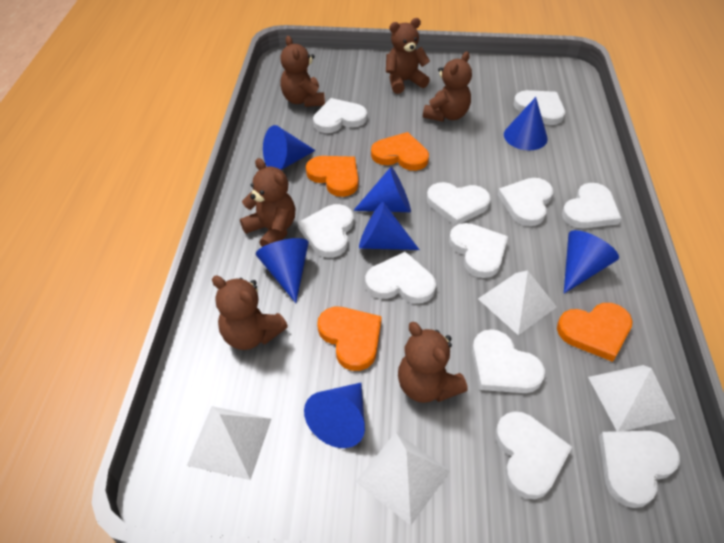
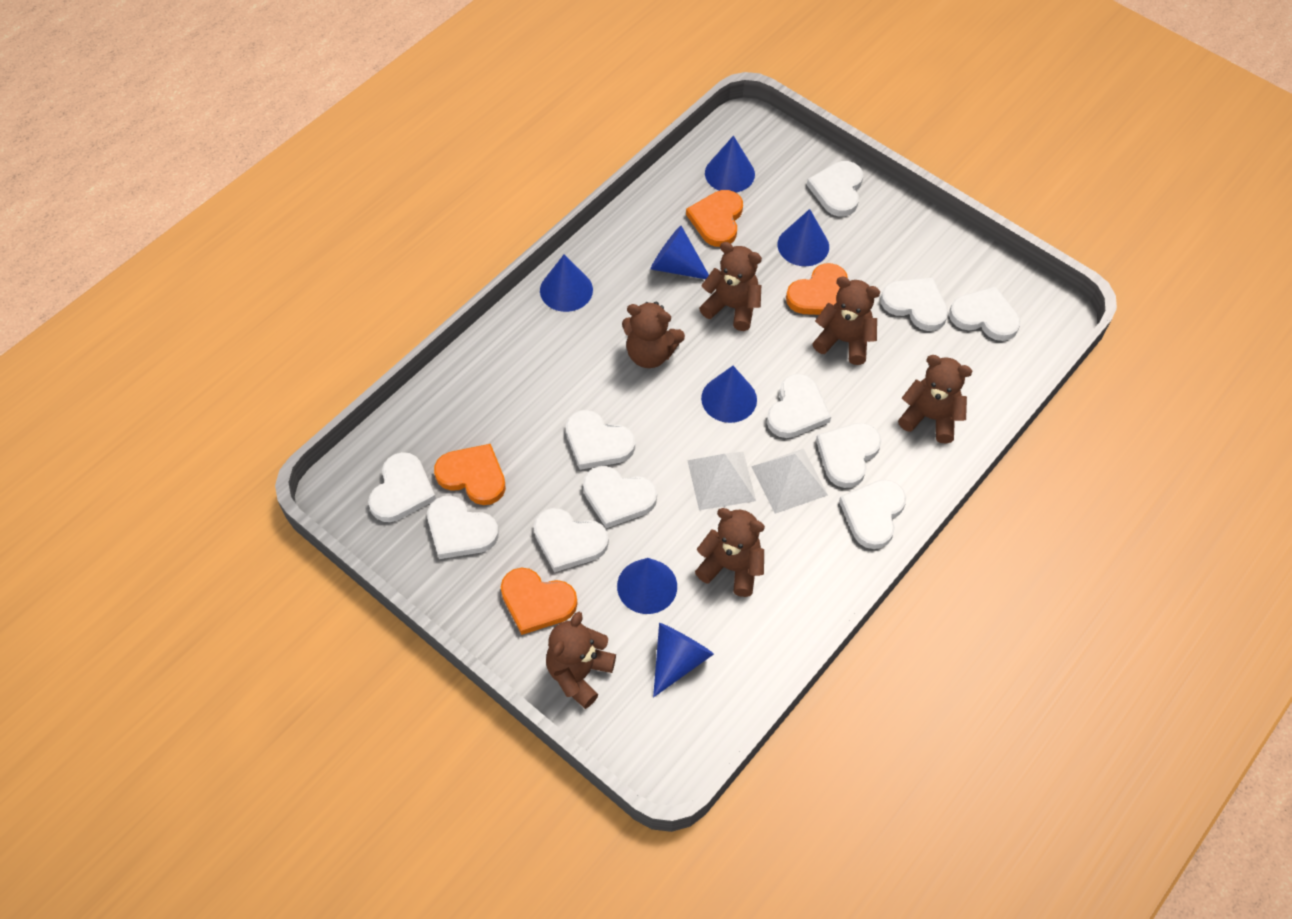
white pyramid: [187,406,271,480] [356,432,450,526] [478,270,557,335] [588,365,676,431] = 4 -> [687,452,756,510] [751,449,828,514] = 2

